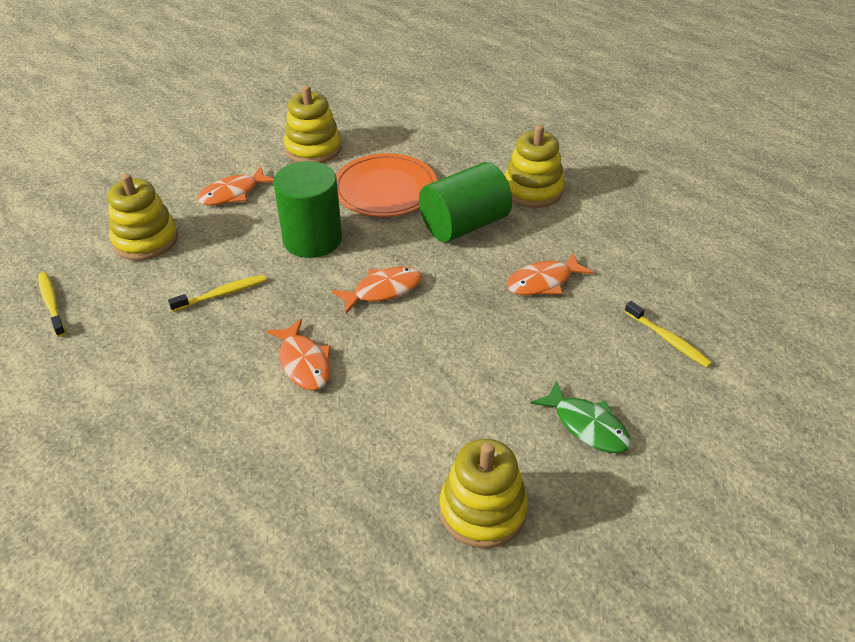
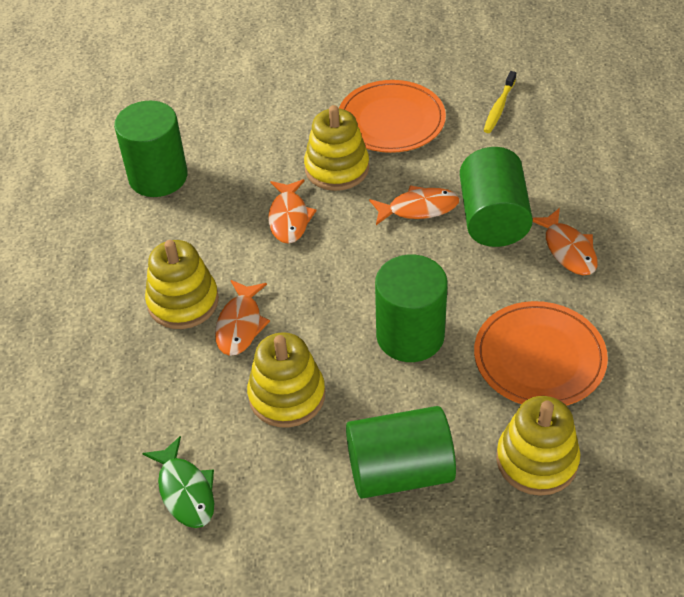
green cylinder: [273,161,342,258] [419,162,512,242] = 2 -> [114,101,188,197] [346,406,456,499] [375,254,448,362] [460,147,533,247] = 4
orange plate: [336,153,437,217] = 1 -> [339,80,446,153] [474,301,608,406] = 2
yellow toothbrush: [38,272,66,337] [168,275,266,312] [624,301,712,368] = 3 -> [484,71,516,133] = 1

